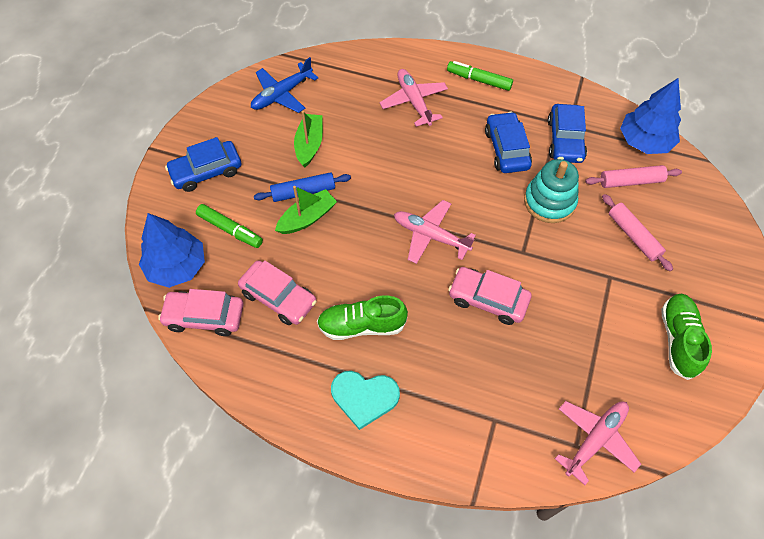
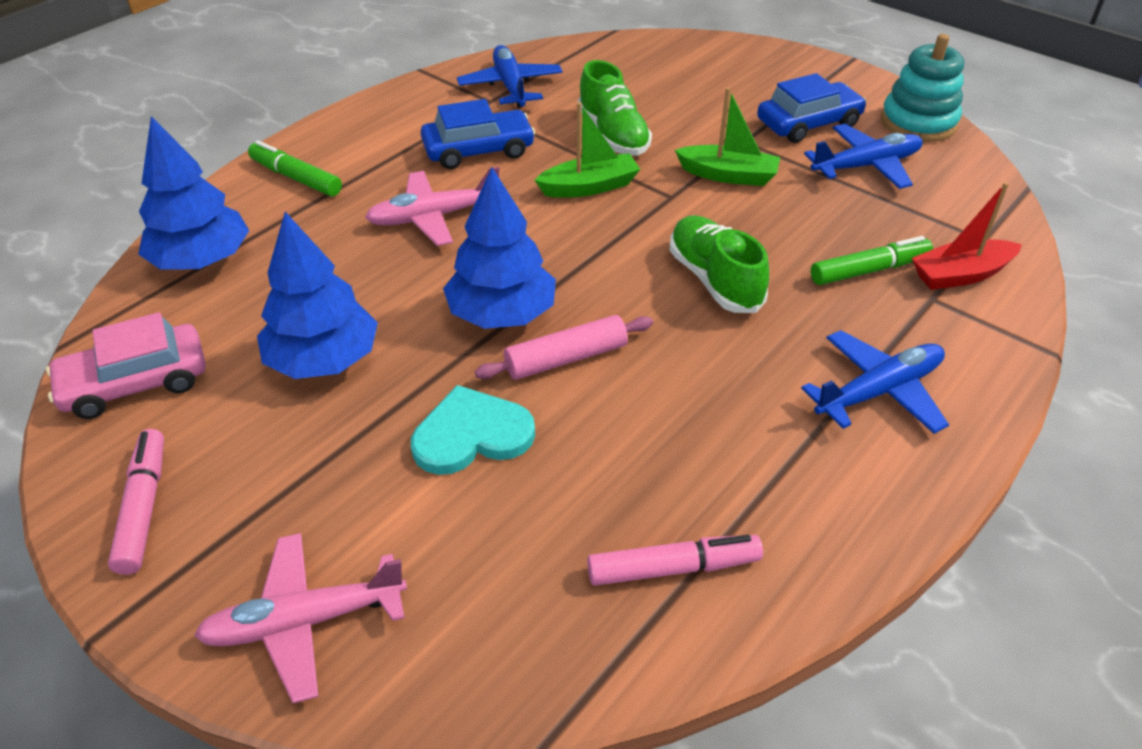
blue car: [165,137,241,192] [485,112,532,173] [548,104,587,163] = 3 -> [421,99,535,169] [757,73,867,143] = 2
blue plane: [251,57,318,113] = 1 -> [457,45,563,108] [801,330,949,434] [804,124,923,189] = 3
blue rolling pin: [254,172,351,202] = 1 -> none = 0
blue tree: [139,213,205,288] [620,78,681,154] = 2 -> [138,116,249,270] [257,212,378,379] [443,168,556,329] = 3
pink car: [158,289,244,336] [238,260,317,325] [448,267,532,325] = 3 -> [46,312,206,419] = 1
pink marker: none = 0 -> [108,429,164,575] [587,535,763,586] = 2
pink plane: [380,69,448,127] [394,200,476,264] [555,401,641,485] = 3 -> [194,533,407,703] [365,167,499,246] = 2
pink rolling pin: [585,165,682,188] [602,194,673,271] = 2 -> [475,315,653,380] = 1
red boat: none = 0 -> [912,182,1022,290] = 1

